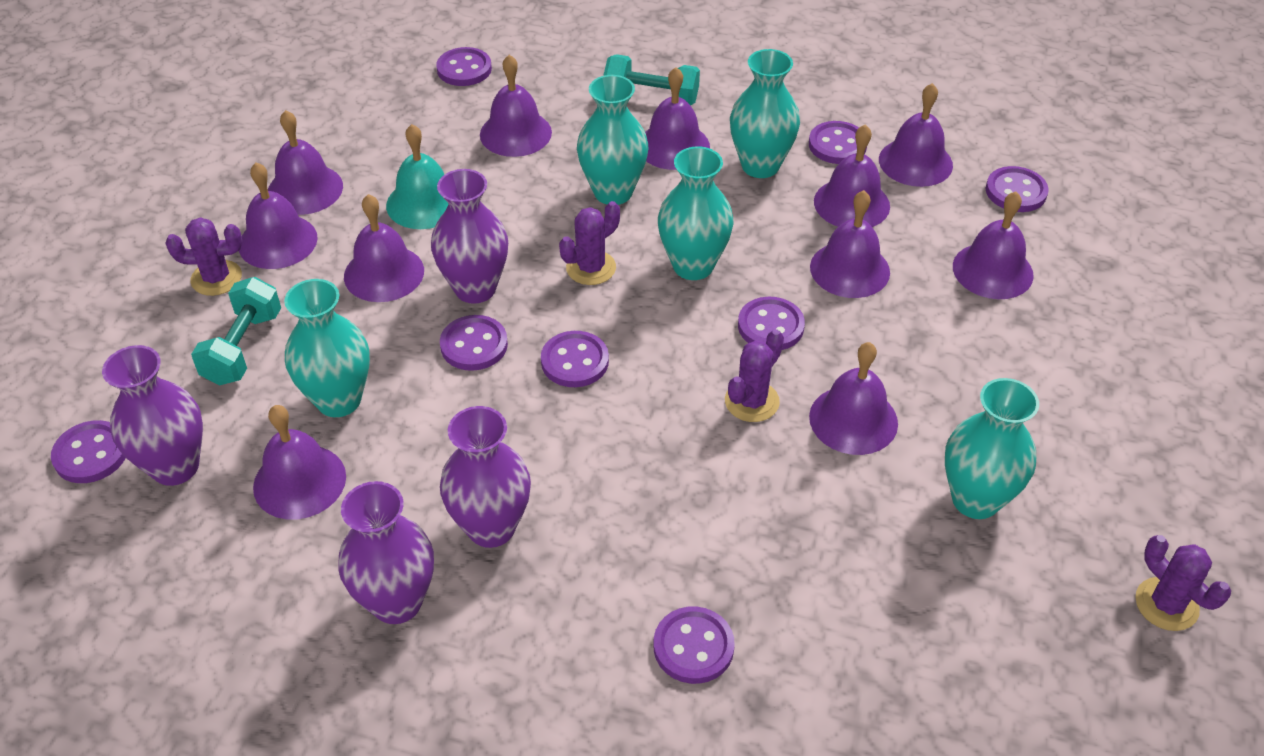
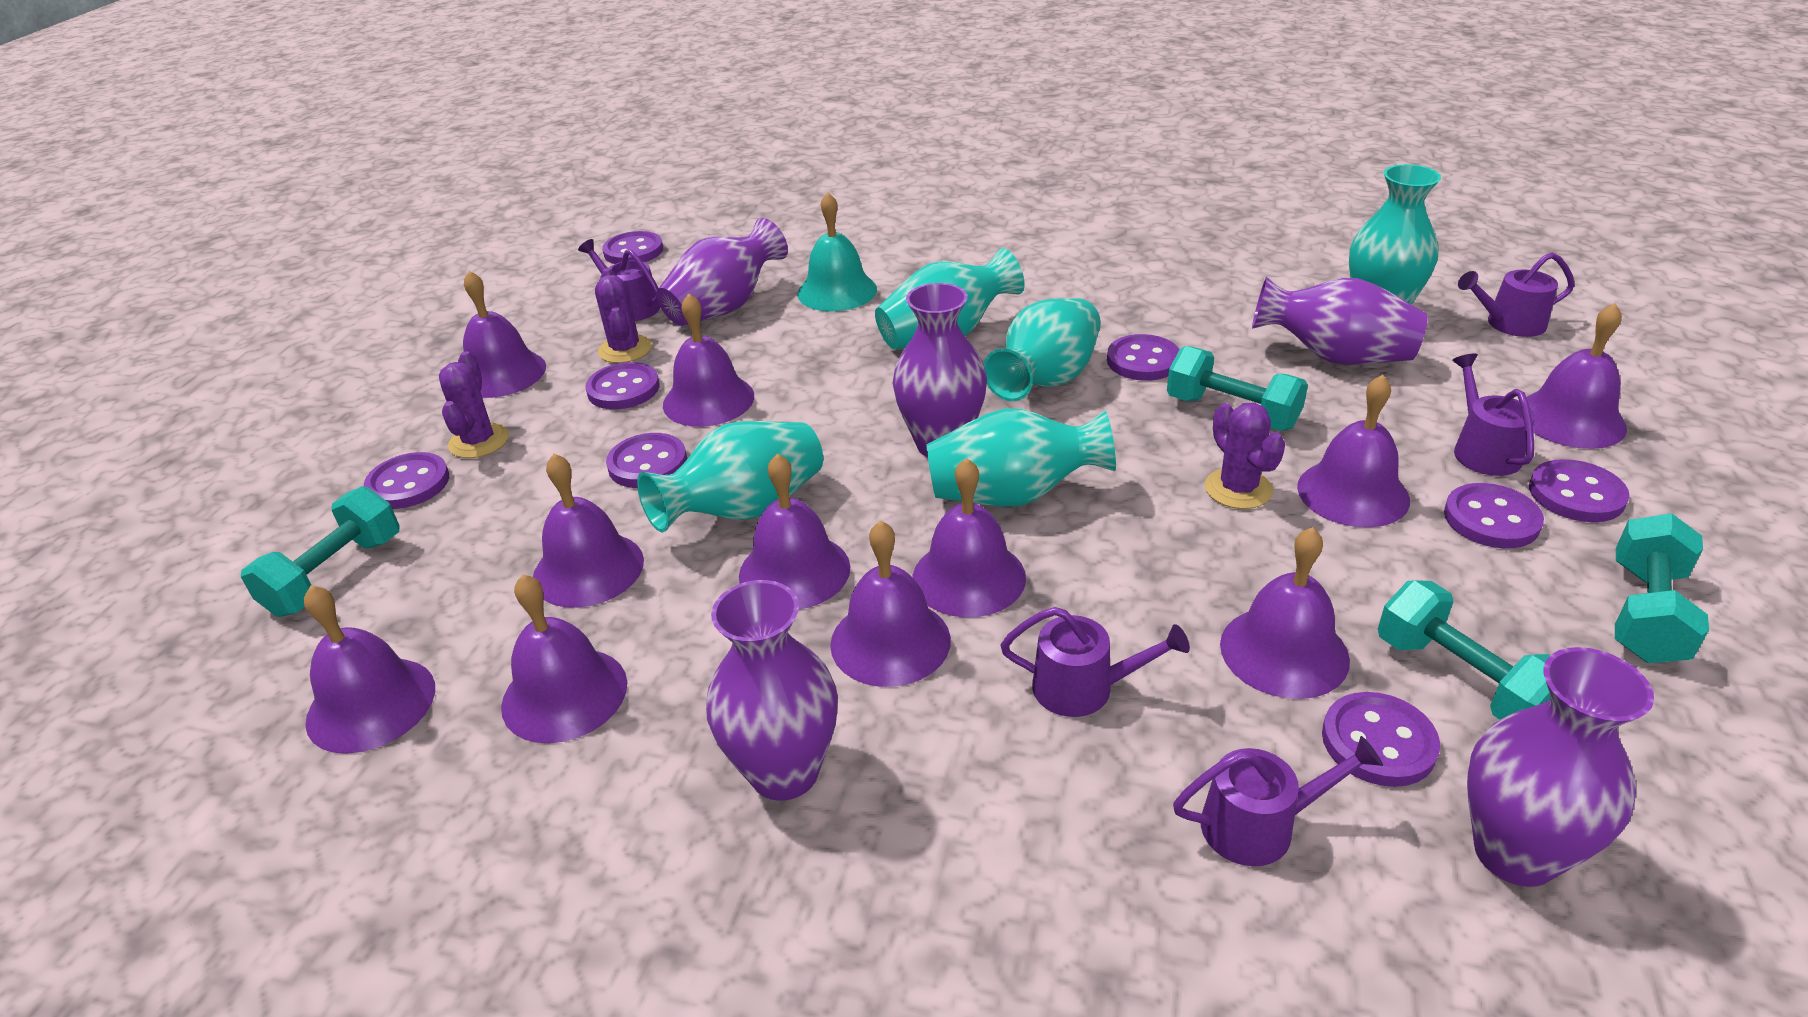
purple cactus: [165,218,242,296] [559,201,620,285] [725,329,784,422] [1135,535,1231,631] = 4 -> [439,351,509,458] [595,268,652,363] [1205,403,1285,509] = 3
purple vase: [102,345,203,486] [338,481,434,624] [431,169,508,304] [440,406,531,548] = 4 -> [657,218,788,326] [706,580,838,801] [893,283,987,457] [1252,277,1428,365] [1467,647,1654,887] = 5
purple watering can: none = 0 -> [578,239,660,321] [1000,607,1190,717] [1173,736,1383,866] [1452,354,1535,476] [1458,252,1575,337] = 5
turquoise dumbbell: [191,277,281,386] [603,54,700,106] = 2 -> [241,486,400,617] [1167,346,1308,431] [1378,580,1551,720] [1615,513,1709,663] = 4

